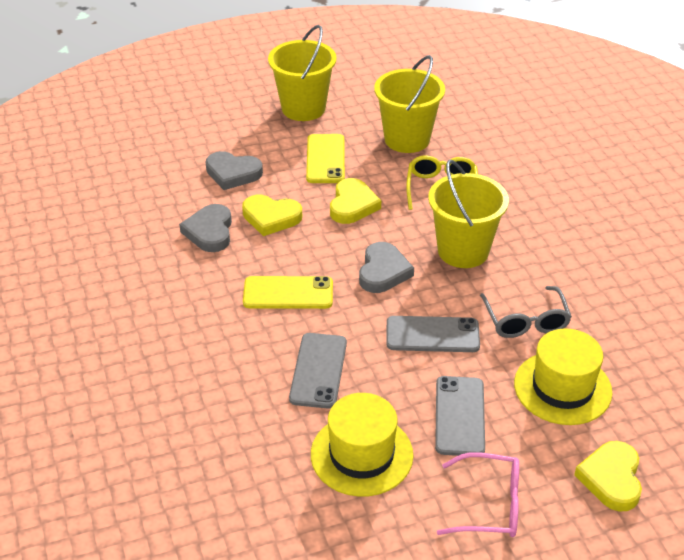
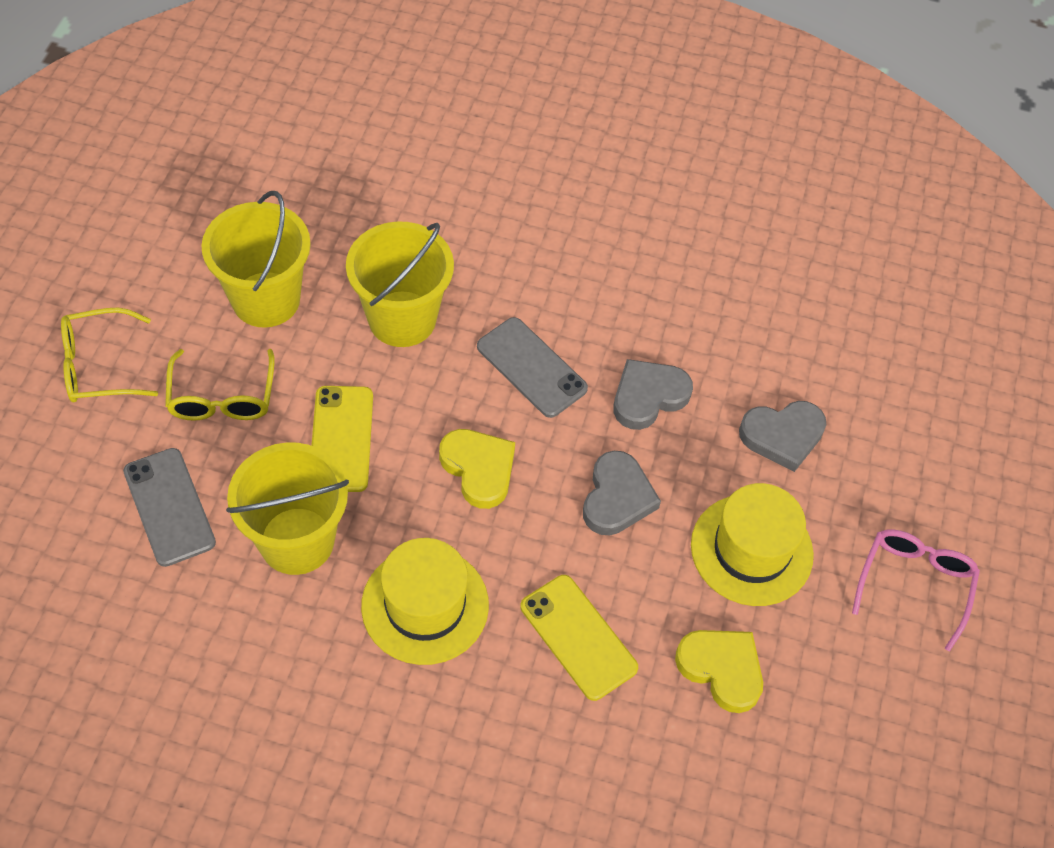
grey glasses: [480,286,572,338] = 1 -> none = 0
grey phone: [289,333,347,409] [386,316,480,352] [435,376,485,456] = 3 -> [123,448,216,567] [477,317,588,418] = 2
yellow glasses: [406,155,478,210] = 1 -> [61,308,158,403] [165,349,275,421] = 2
yellow heart: [242,195,302,236] [330,178,381,224] [574,441,642,512] = 3 -> [439,429,515,509] [675,630,763,713] = 2

